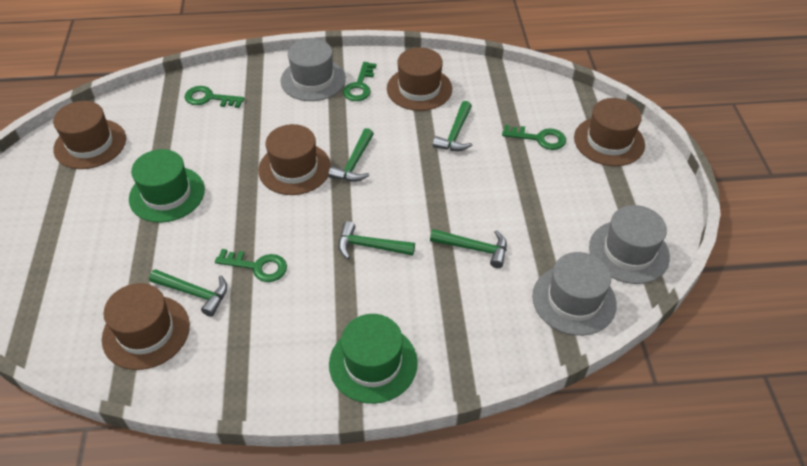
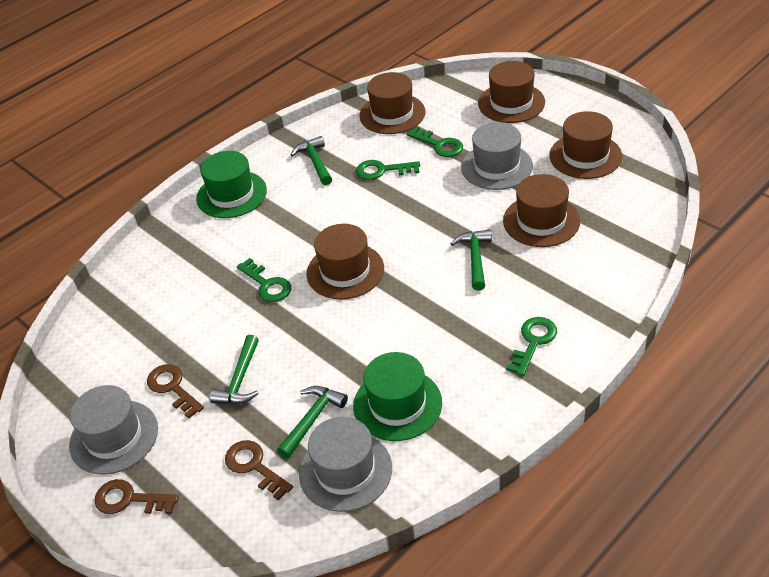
brown key: none = 0 -> [94,479,179,514] [147,364,204,419] [225,440,293,500] = 3
green hammer: [149,269,227,317] [328,128,374,182] [338,221,415,259] [430,229,507,268] [433,101,472,151] = 5 -> [210,335,259,404] [277,386,348,458] [291,136,332,185] [451,229,492,291] = 4

